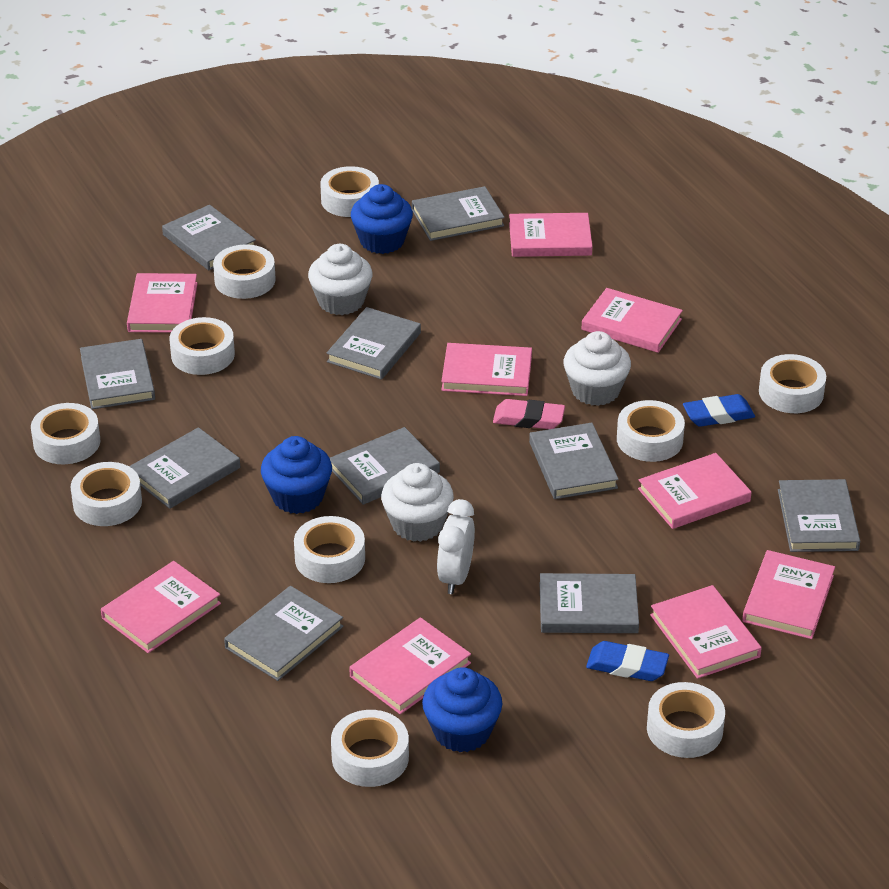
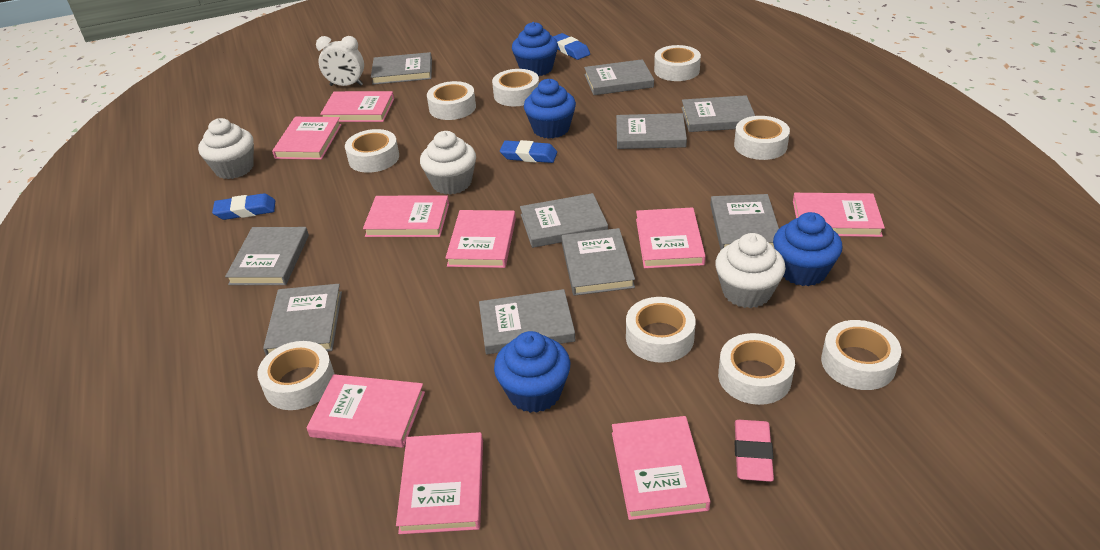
blue cupcake: [261,436,332,514] [351,184,413,254] [422,667,502,752] = 3 -> [494,331,570,413] [512,22,558,76] [524,79,576,139] [773,212,843,286] = 4
blue eraser: [586,641,669,681] [683,394,755,427] = 2 -> [212,193,275,220] [500,140,557,163] [553,33,590,60] = 3
white tape: [31,403,100,464] [70,462,142,526] [170,317,235,375] [213,244,276,299] [294,516,365,583] [320,166,379,217] [331,710,409,787] [617,400,685,462] [647,682,725,758] [759,354,826,413] = 10 -> [257,341,335,410] [345,129,399,173] [427,81,476,120] [492,69,539,106] [626,297,696,363] [654,45,701,81] [718,333,795,405] [734,116,790,160] [821,320,902,390] = 9

